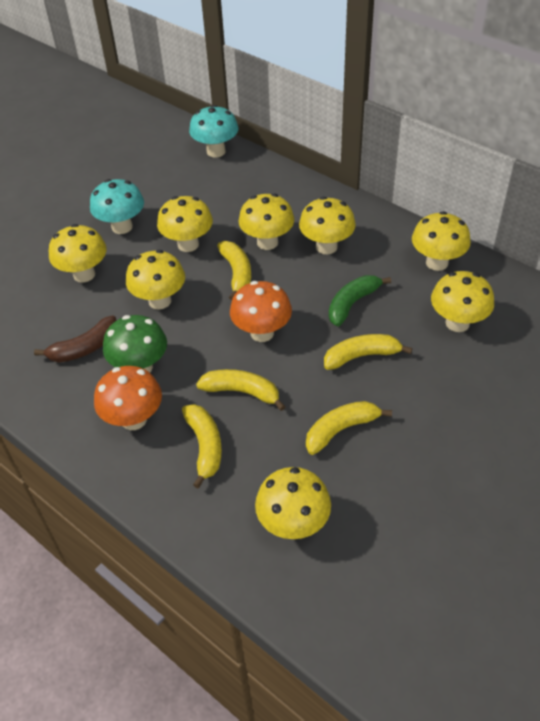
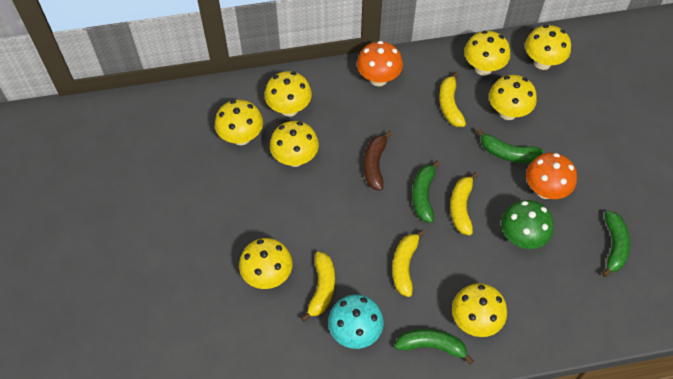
green banana: [329,275,391,327] = 1 -> [394,329,474,364] [412,160,440,223] [477,128,544,163] [602,211,630,277] = 4
turquoise mushroom: [90,179,144,234] [189,105,238,158] = 2 -> [328,294,384,349] = 1
yellow banana: [182,404,222,488] [196,369,286,411] [217,241,251,300] [306,401,392,455] [324,334,412,370] = 5 -> [301,252,335,322] [392,230,425,297] [439,71,466,127] [450,172,478,235] = 4

